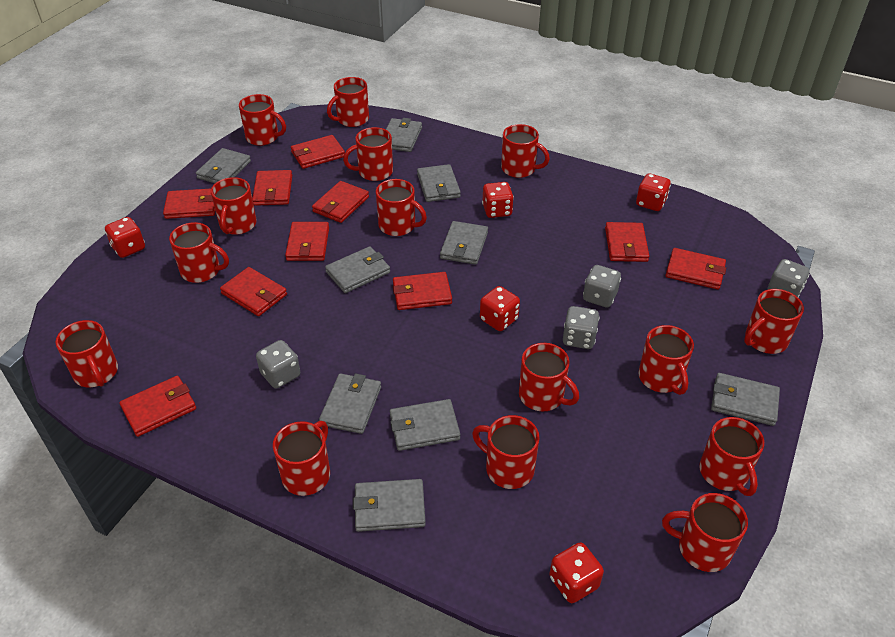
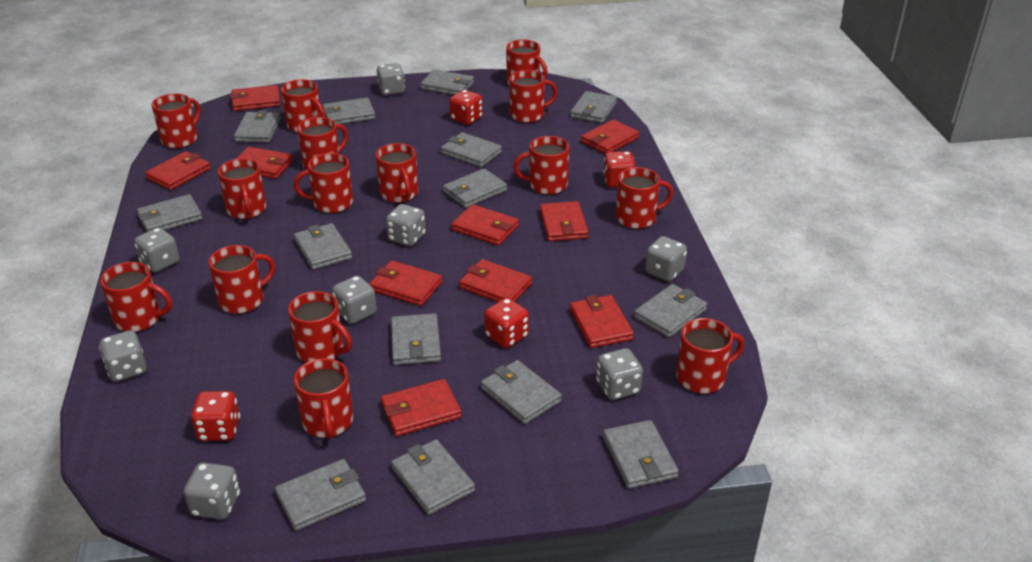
grey dice: [256,340,300,388] [563,306,600,349] [583,265,621,308] [767,259,810,298] = 4 -> [99,330,147,382] [134,227,180,273] [184,462,240,520] [332,276,377,324] [377,63,405,95] [386,204,426,246] [596,348,643,400] [645,236,687,282] = 8
grey wallet: [196,148,251,183] [319,373,381,434] [325,246,390,293] [353,479,426,532] [386,118,422,152] [390,399,460,451] [417,164,461,202] [440,221,488,265] [711,373,780,426] = 9 -> [137,194,203,232] [234,110,281,143] [275,459,366,531] [294,223,352,270] [323,98,376,124] [391,313,441,365] [391,439,475,515] [421,69,474,95] [441,132,502,167] [443,168,507,208] [481,360,562,424] [570,91,617,123] [603,420,679,489] [634,284,707,338] = 14
red dice: [105,217,145,258] [480,286,520,331] [482,182,514,218] [549,542,604,603] [636,174,671,211] = 5 -> [191,391,240,441] [450,90,483,125] [484,298,529,348] [603,151,636,188] = 4

